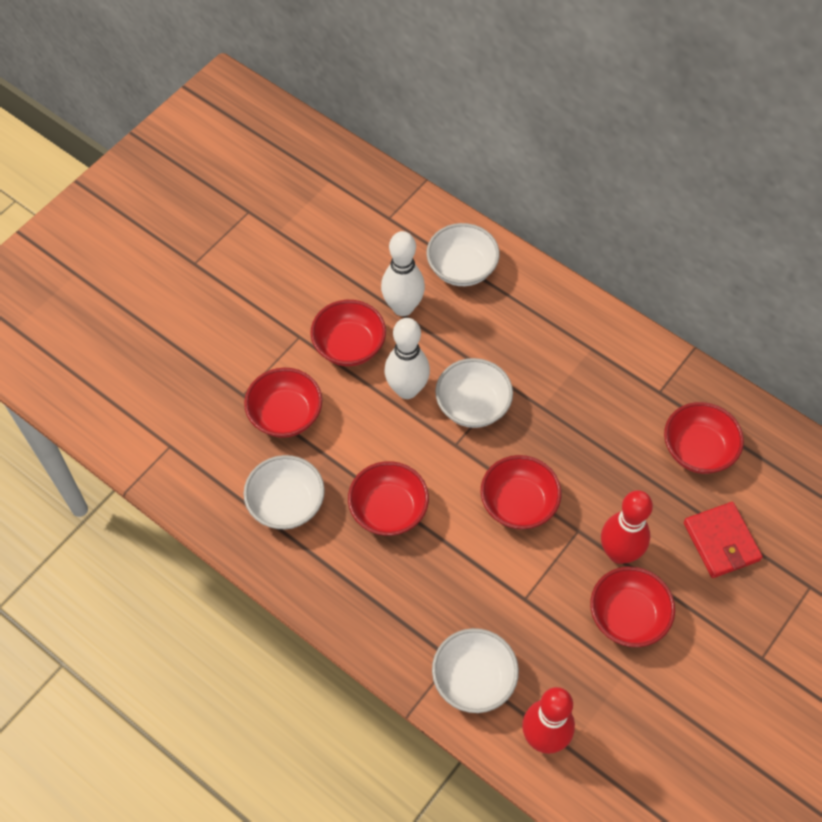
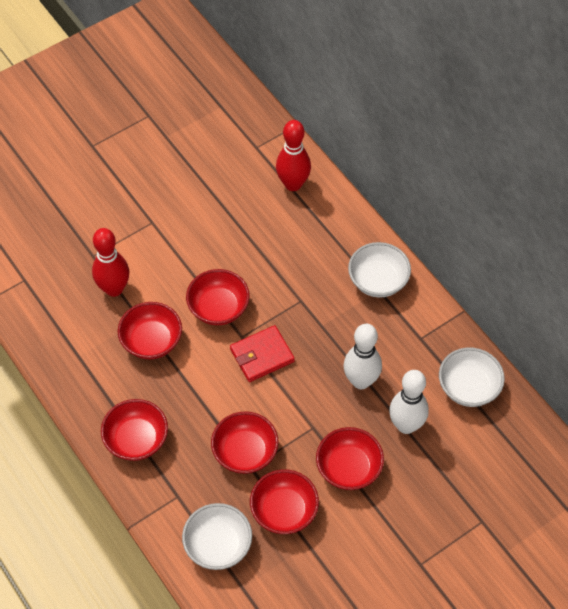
white bowl: [244,455,325,529] [426,223,500,286] [432,628,519,713] [435,358,513,428] = 4 -> [182,503,252,570] [348,242,411,297] [439,347,505,407] = 3

